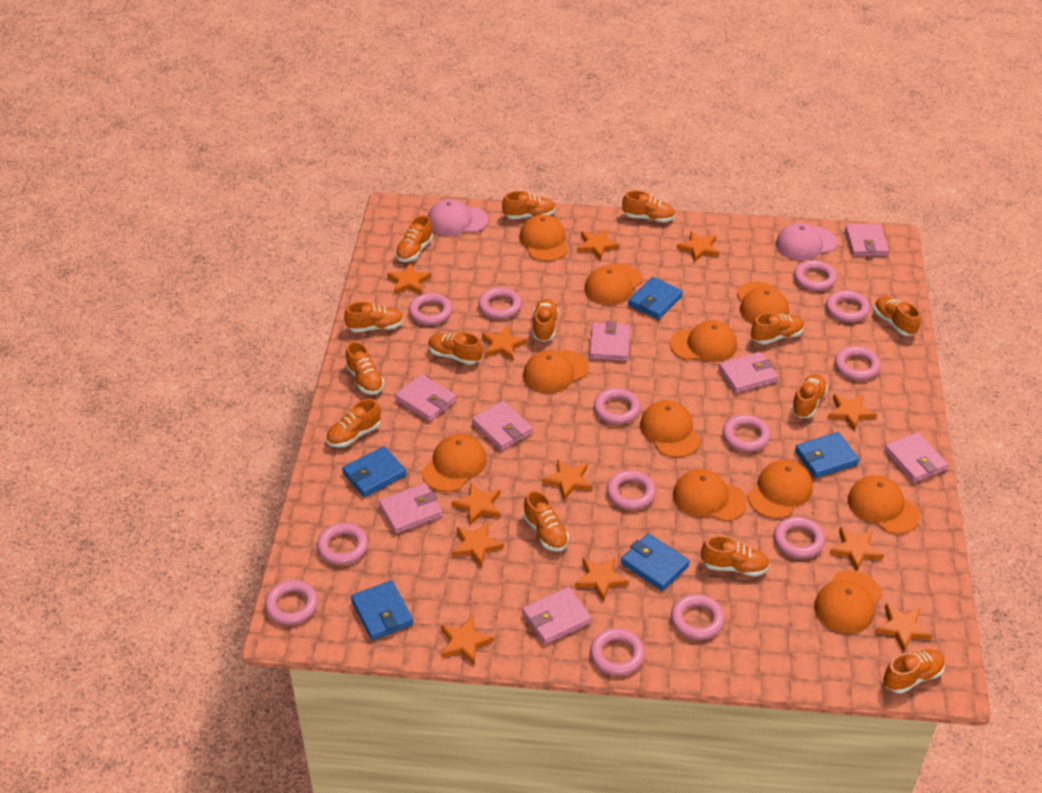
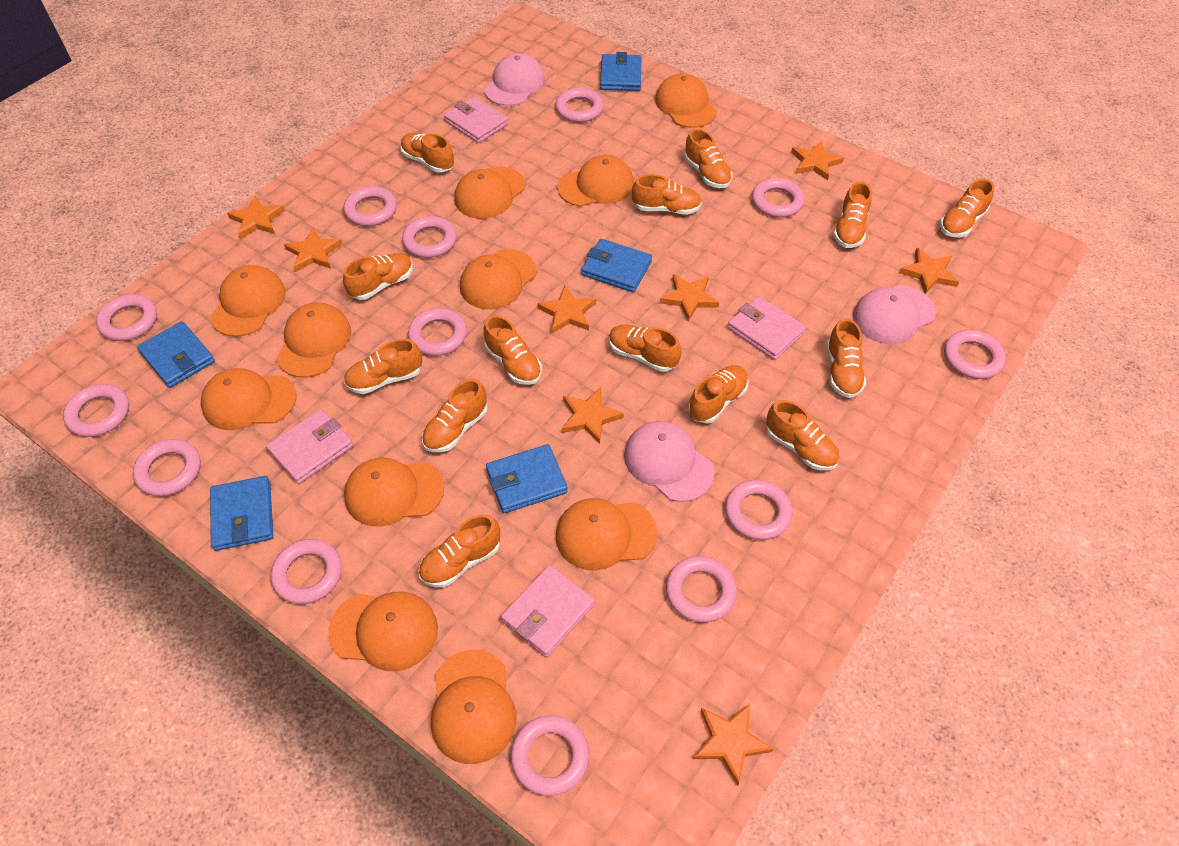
orange star: [387,263,431,294] [441,616,494,665] [451,483,500,525] [452,523,504,567] [482,325,527,360] [542,459,592,500] [575,557,629,602] [577,229,619,260] [677,231,719,262] [828,394,877,431] [829,527,884,571] [875,604,932,652] = 12 -> [227,196,285,239] [284,228,342,272] [537,286,596,333] [562,387,624,444] [660,274,719,322] [693,704,774,785] [791,141,844,180] [899,248,959,294] = 8
pink cap: [428,199,488,236] [776,223,837,260] = 2 -> [484,53,545,106] [624,421,714,502] [853,285,936,344] = 3
pink wallet: [379,483,443,534] [395,374,456,422] [472,401,533,451] [522,587,592,645] [589,321,630,361] [718,352,778,393] [845,224,889,257] [884,432,948,483] = 8 -> [266,409,353,484] [444,96,508,143] [501,565,595,657] [728,296,806,360] = 4

